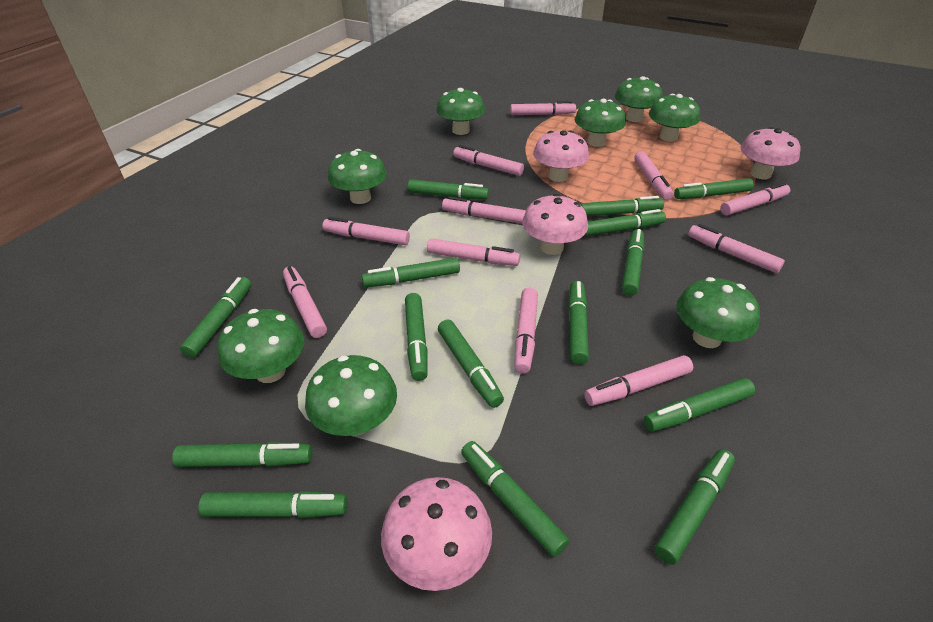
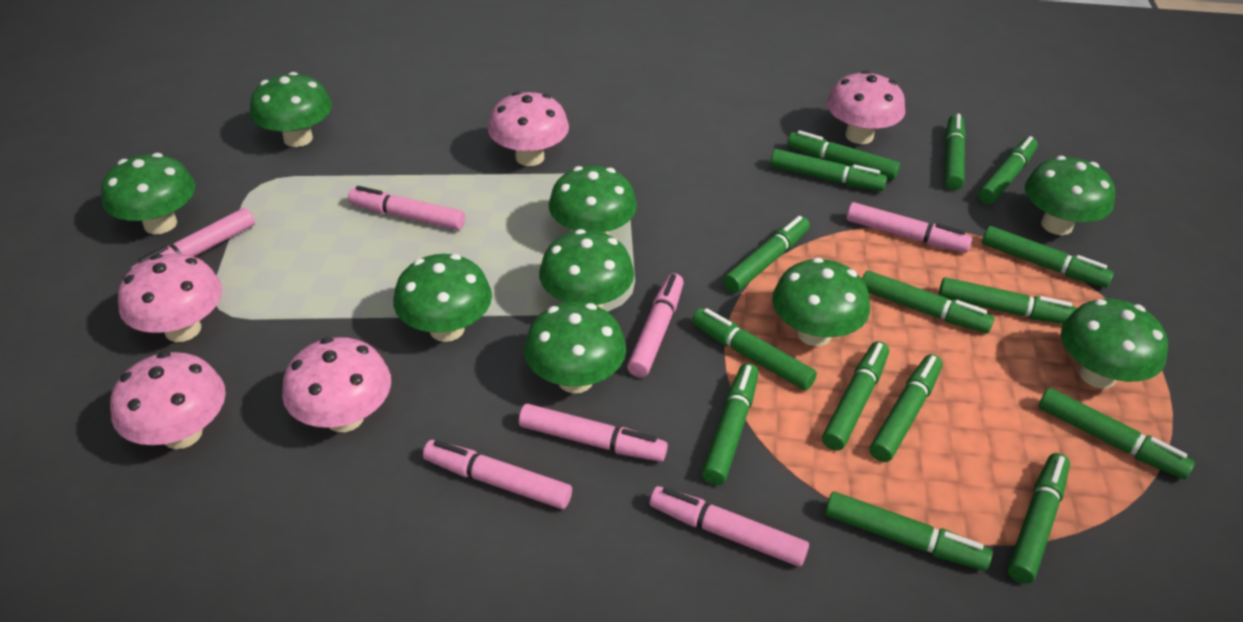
green mushroom: [217,309,304,383] [305,355,397,436] [328,149,387,204] [436,88,485,135] [575,99,626,147] [615,76,663,122] [649,94,700,142] [676,277,760,348] = 8 -> [101,153,195,234] [250,72,332,147] [393,254,492,342] [524,302,626,393] [539,229,634,309] [549,166,637,235] [772,258,870,346] [1025,156,1115,235] [1061,299,1168,389] = 9
pink marker: [283,266,327,338] [323,217,410,245] [427,238,520,266] [442,196,526,224] [453,145,524,176] [510,101,576,115] [515,288,538,374] [584,355,693,406] [634,152,674,200] [688,224,785,273] [720,182,790,216] = 11 -> [131,208,255,269] [348,186,465,230] [423,440,572,509] [519,404,668,462] [627,273,684,377] [650,486,809,567] [846,202,972,253] = 7
pink mushroom: [381,477,492,591] [522,194,588,255] [533,130,589,182] [740,127,801,179] = 4 -> [110,352,226,449] [118,253,222,342] [282,337,391,432] [488,91,569,166] [827,71,905,144] = 5

